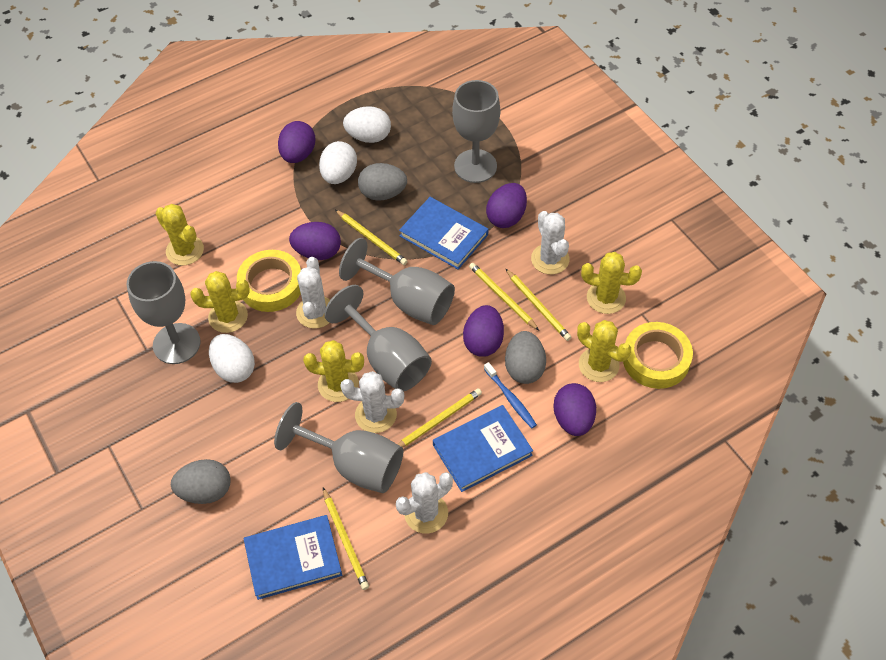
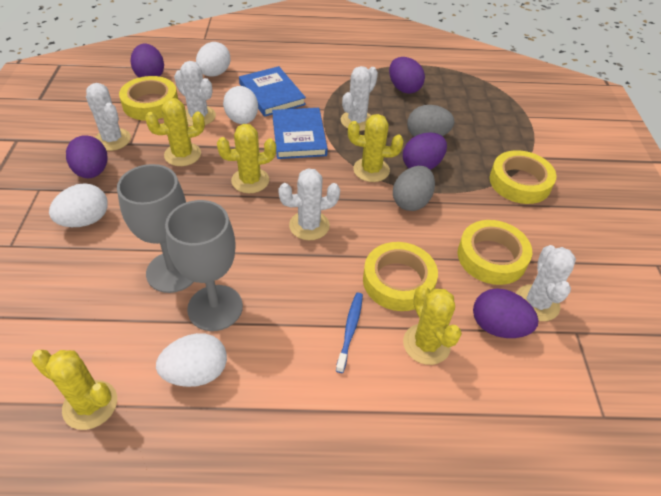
blue book: [243,515,342,600] [399,197,488,269] [433,405,533,492] = 3 -> [239,66,306,117] [272,108,328,159] = 2
grey egg: [171,459,231,504] [358,163,407,201] [505,331,546,384] = 3 -> [393,166,435,211] [407,105,454,137] = 2
grey goblet: [127,261,201,364] [274,402,403,493] [324,285,432,392] [339,238,455,325] [452,80,500,183] = 5 -> [117,164,194,293] [165,200,243,331] = 2
white cactus: [296,257,330,329] [341,371,404,433] [396,472,453,534] [531,211,570,274] = 4 -> [86,83,131,151] [174,61,216,126] [278,168,340,240] [341,66,378,131] [516,245,576,321] = 5
white egg: [209,334,255,383] [319,141,357,184] [343,106,391,143] = 3 -> [49,183,108,227] [156,333,227,387] [196,42,231,77] [223,86,258,124] = 4
yellow pencil: [323,488,369,590] [335,210,408,265] [398,388,482,448] [469,263,539,330] [506,269,571,341] = 5 -> none = 0
yellow tape: [237,250,301,312] [623,322,693,389] = 2 -> [119,76,178,121] [363,242,438,311] [457,220,532,285] [489,150,557,204] = 4

